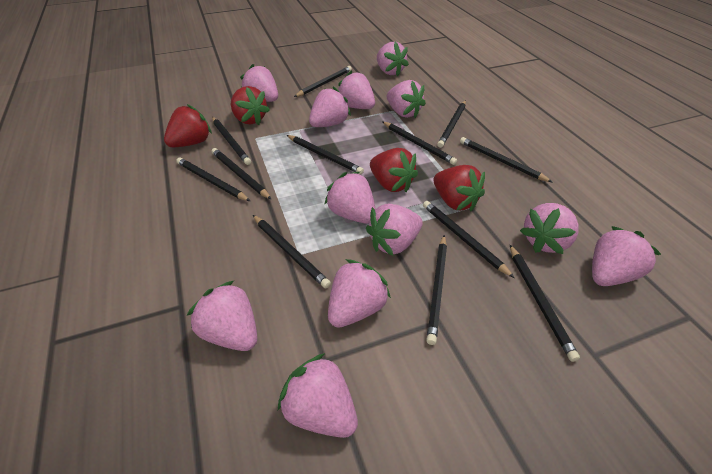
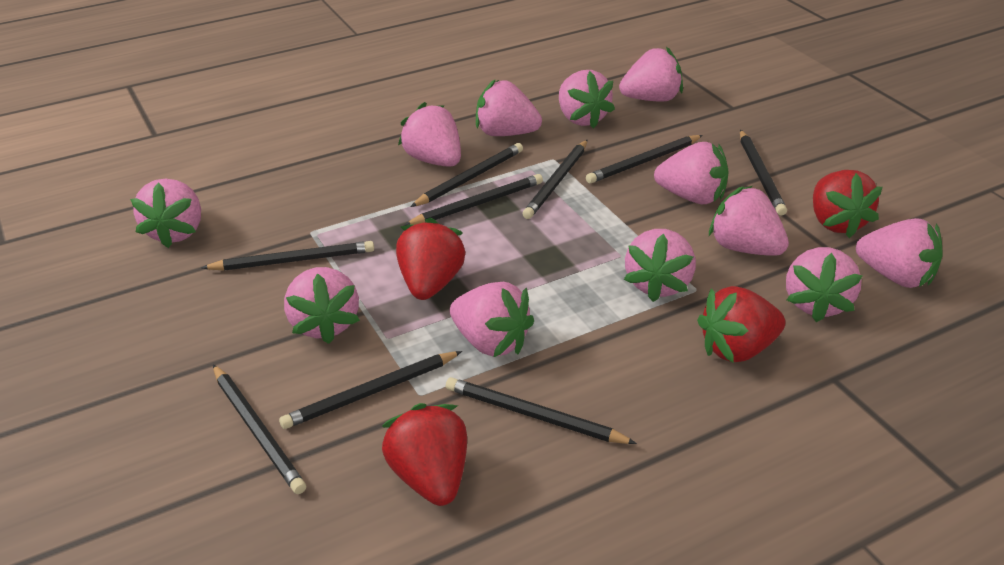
black pencil: [176,157,250,201] [212,117,251,165] [212,148,271,199] [253,215,331,288] [287,135,364,175] [294,66,352,97] [383,122,457,165] [423,201,515,278] [426,235,447,345] [437,100,466,148] [460,137,552,182] [510,245,580,362] = 12 -> [201,241,374,271] [213,365,306,494] [279,351,462,429] [404,174,543,226] [410,143,523,207] [446,377,637,444] [523,140,587,219] [586,135,703,184] [740,130,787,216] = 9

